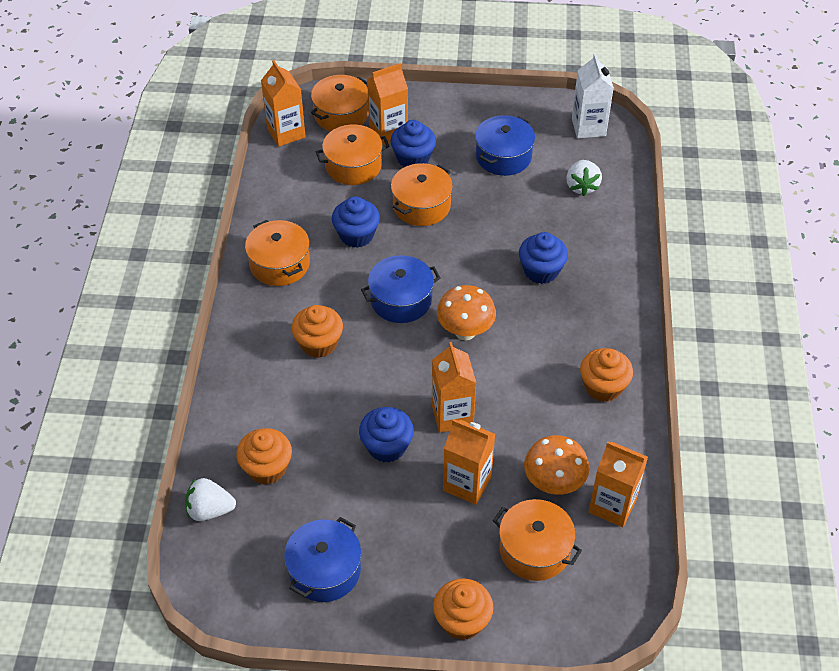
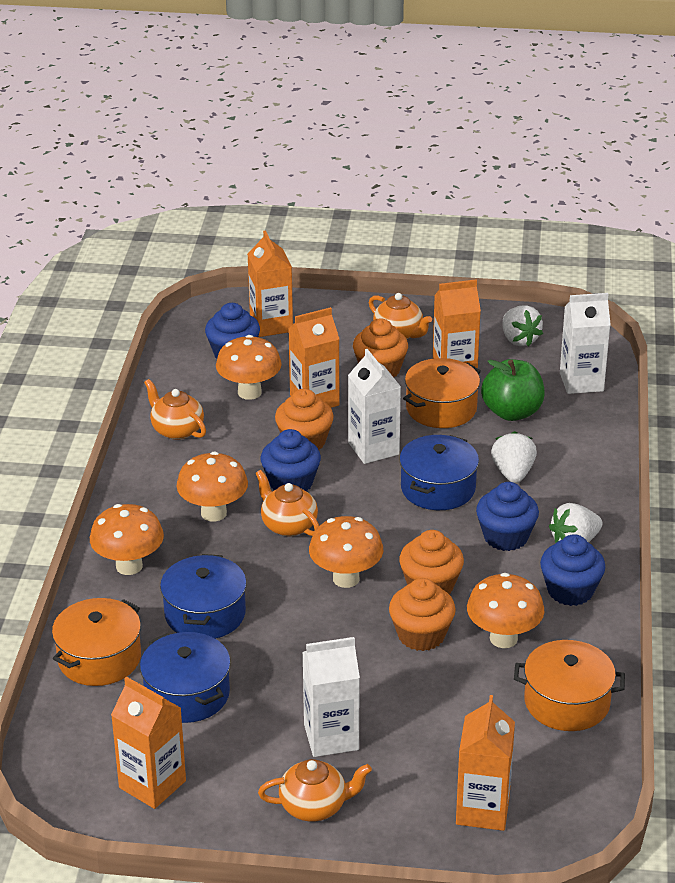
green apple: none = 0 -> [481,359,545,421] = 1
orange mushroom: [437,285,496,340] [524,435,589,495] = 2 -> [90,504,164,575] [176,451,248,522] [216,335,282,400] [309,516,383,588] [467,573,544,648] = 5
orange pot: [245,220,310,286] [311,75,369,131] [316,125,389,185] [391,163,453,226] [493,499,582,581] = 5 -> [52,598,141,686] [403,358,481,428] [514,640,625,731] = 3
orange teapot: none = 0 -> [144,379,206,440] [256,470,319,536] [258,759,372,822] [369,293,432,339] = 4
white carton: [572,53,614,138] = 1 -> [302,637,360,757] [348,349,401,464] [560,293,611,394] = 3
white strawberry: [185,478,236,521] [566,160,602,196] = 2 -> [491,431,537,483] [502,305,543,347] [549,503,603,543] = 3

